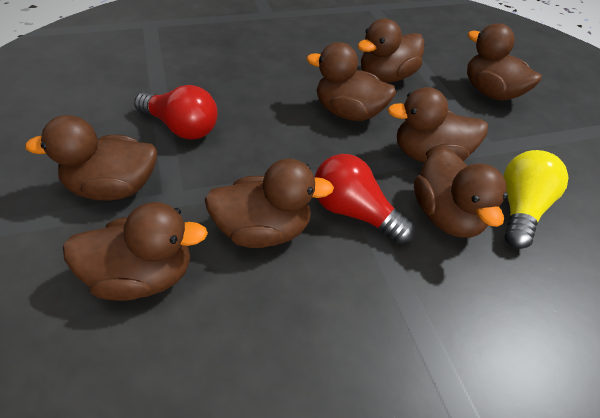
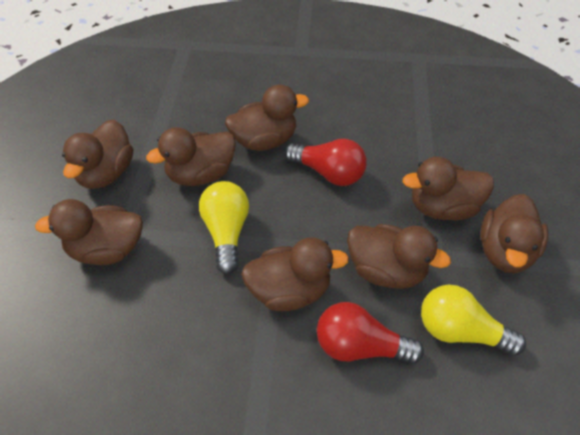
yellow light bulb: [503,150,568,249] = 1 -> [199,181,249,274] [421,285,526,356] = 2

